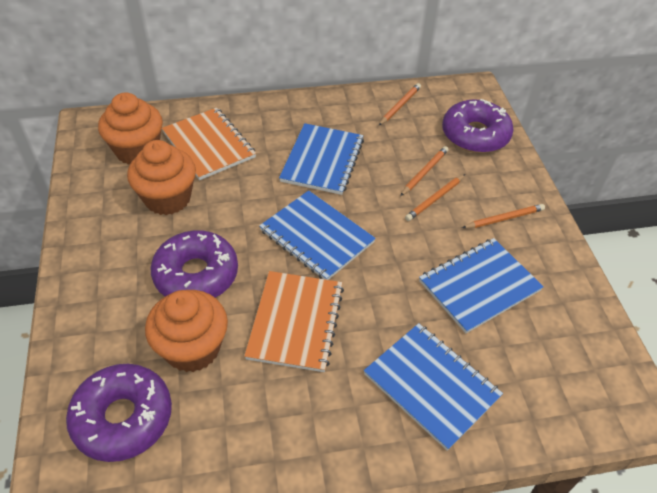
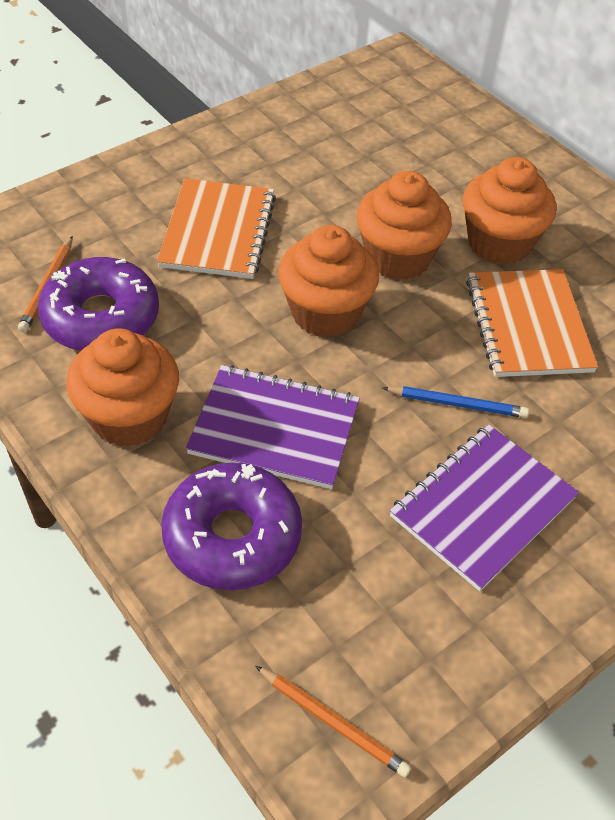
blue notebook: [259,190,376,280] [279,123,364,195] [364,323,503,451] [419,238,544,333] = 4 -> none = 0
blue pencil: none = 0 -> [382,386,529,418] = 1
orange cupcake: [98,92,163,165] [127,140,196,215] [145,290,228,372] = 3 -> [66,328,179,447] [278,225,379,338] [357,171,452,280] [463,157,556,265] = 4
orange pencil: [379,83,421,125] [400,146,449,196] [405,174,465,221] [462,204,545,228] = 4 -> [18,236,73,332] [255,666,411,777] = 2
purple donut: [66,364,172,462] [150,230,238,298] [442,99,514,153] = 3 -> [38,257,159,351] [161,462,302,590] = 2
purple notebook: none = 0 -> [186,365,360,489] [390,424,579,591] = 2

